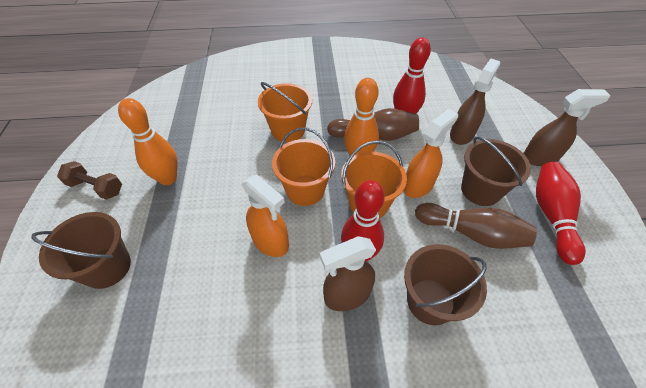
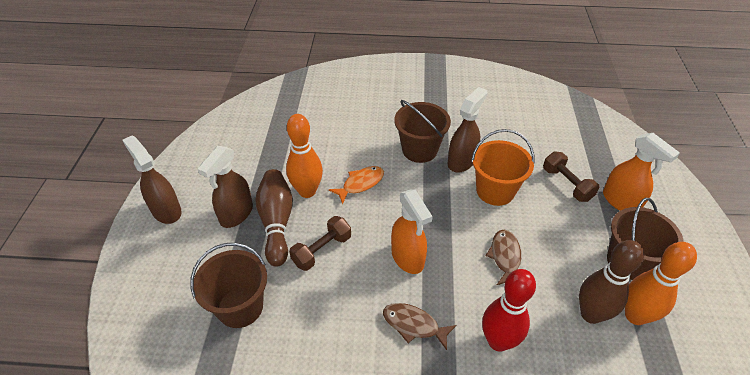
brown dumbbell: [57,161,122,200] = 1 -> [289,216,351,271] [543,151,600,202] = 2
brown fish: none = 0 -> [383,303,456,350] [486,230,521,285] = 2
orange bucket: [258,82,312,142] [272,128,335,206] [341,141,407,218] = 3 -> [471,129,535,206] = 1
orange fish: none = 0 -> [329,166,384,204] = 1
red bowling pin: [341,180,385,262] [393,37,431,114] [536,162,586,265] = 3 -> [482,269,536,352] = 1

